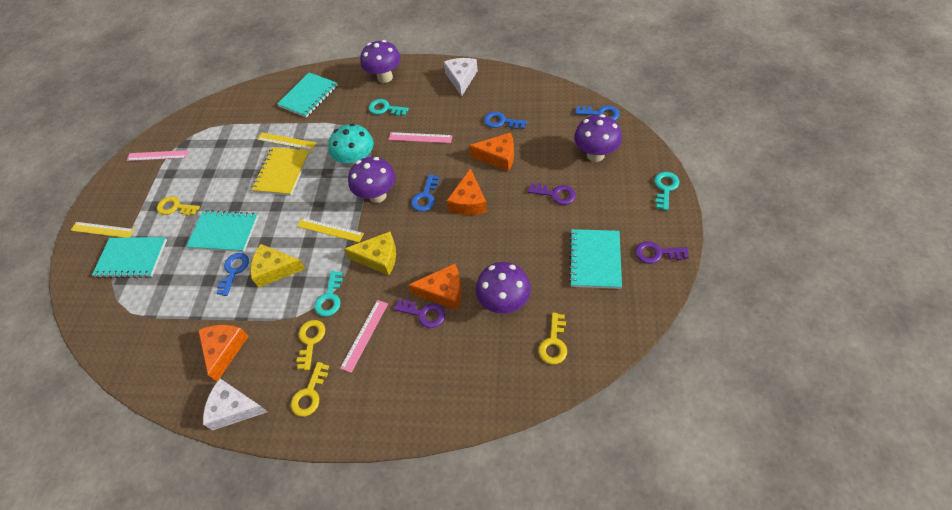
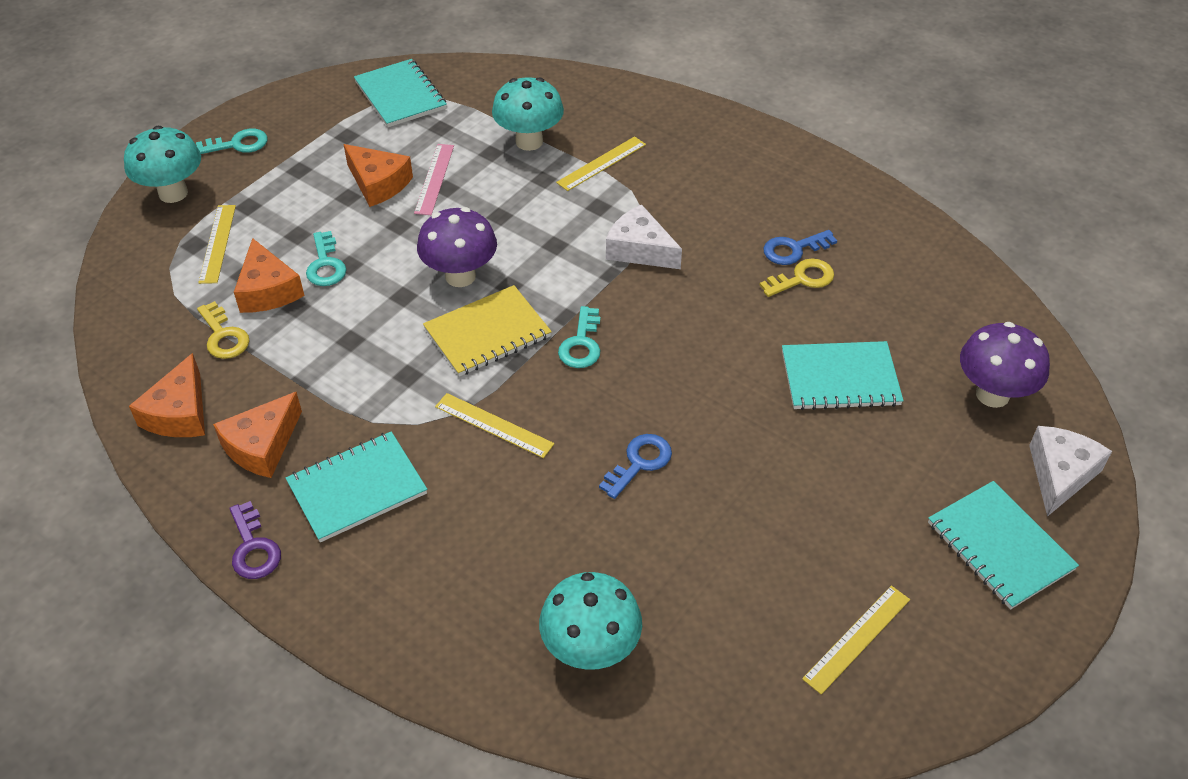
blue key: [216,253,249,296] [411,174,439,212] [484,111,527,129] [575,105,620,120] = 4 -> [599,434,672,499] [764,230,837,265] = 2
pink ruler: [126,150,189,161] [340,300,388,373] [388,132,453,143] = 3 -> [414,144,454,215] = 1
purple key: [394,299,445,328] [528,183,576,205] [635,241,689,264] = 3 -> [229,501,281,579] = 1
purple mushroom: [348,157,395,203] [360,40,401,83] [476,262,531,314] [574,114,622,162] = 4 -> [417,207,497,287] [960,322,1050,408] = 2
turquoise mushroom: [328,123,374,168] = 1 -> [124,126,201,203] [492,77,564,151] [539,572,642,670] = 3
yellow cheese: [250,244,305,287] [344,232,396,275] = 2 -> none = 0
yellow key: [157,196,200,216] [291,362,329,417] [296,320,325,370] [538,313,567,364] = 4 -> [197,301,250,359] [759,258,834,297] = 2
yellow ruler: [70,222,135,238] [257,133,316,150] [297,218,364,242] = 3 -> [198,205,236,284] [435,393,555,458] [556,136,646,191] [802,586,910,694] = 4

